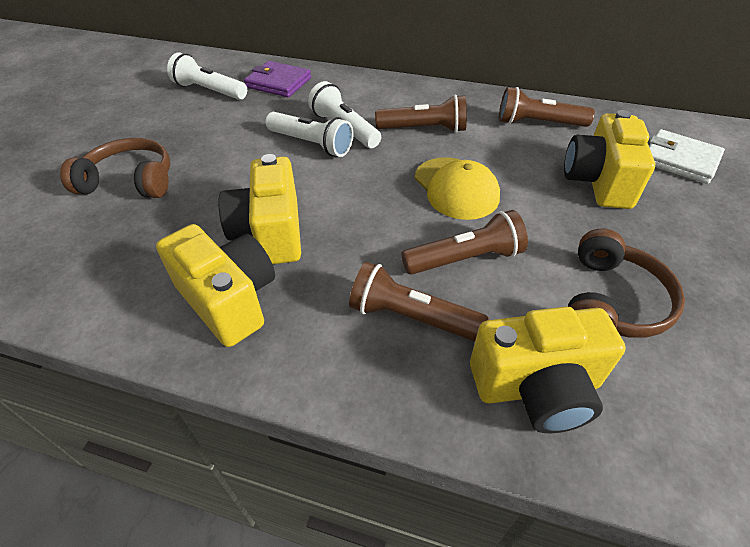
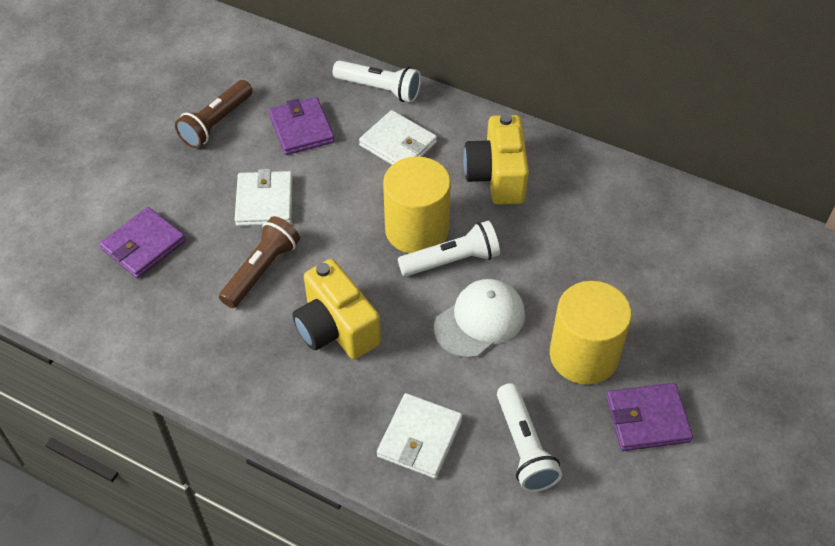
brown flashlight: [349,262,489,342] [375,95,467,133] [402,210,528,275] [499,87,595,127] = 4 -> [175,80,253,148] [219,216,300,308] = 2
brown headphones: [60,138,170,198] [568,229,685,338] = 2 -> none = 0
purple wallet: [244,61,311,97] = 1 -> [100,207,186,278] [269,97,335,155] [606,383,693,451] = 3
white cap: none = 0 -> [434,279,525,358] = 1
white wallet: [649,129,725,184] = 1 -> [235,169,293,226] [359,110,437,165] [377,393,462,479] = 3
yellow camera: [156,224,275,347] [218,154,301,264] [470,307,626,433] [564,110,656,209] = 4 -> [293,259,381,359] [463,113,529,205] = 2
yellow cap: [415,157,500,220] = 1 -> none = 0
yellow cylinder: none = 0 -> [383,156,451,254] [550,281,632,385] = 2

